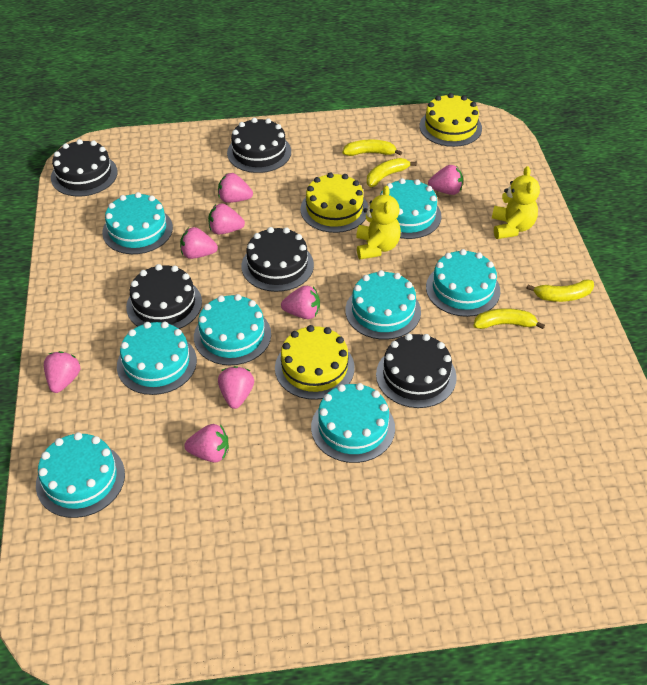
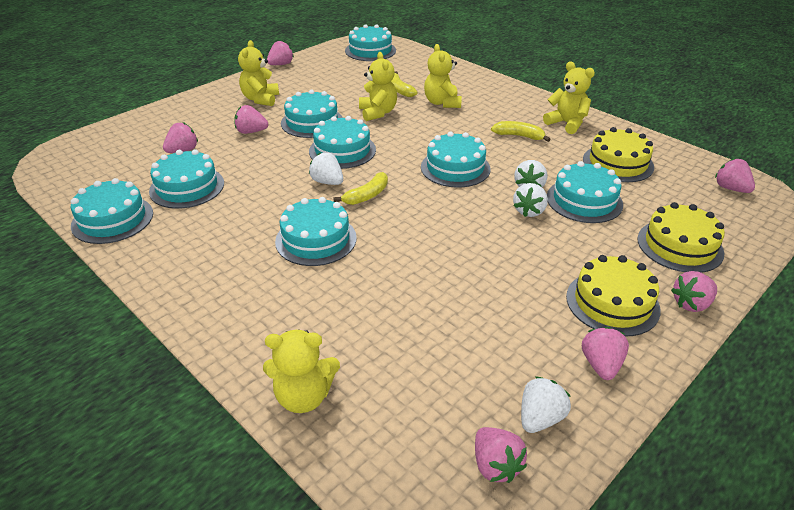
black cake: [51,139,118,196] [126,264,202,329] [227,118,291,173] [242,227,314,292] [376,333,457,408] = 5 -> none = 0
pink strawberry: [44,351,80,393] [180,227,218,259] [184,424,229,463] [208,204,245,234] [218,173,253,203] [218,366,254,409] [281,286,320,319] [428,165,463,195] = 8 -> [163,122,198,153] [234,105,268,134] [267,41,294,65] [475,427,527,483] [582,327,629,380] [671,271,717,312] [715,158,755,193] = 7
white strawberry: none = 0 -> [309,152,343,185] [513,183,548,217] [514,160,547,188] [521,377,571,433] = 4
yellow banana: [343,140,402,156] [367,158,417,187] [473,308,545,329] [526,279,594,302] = 4 -> [333,172,388,205] [391,71,418,97] [491,121,551,142] = 3
yellow teddy bear: [356,186,401,260] [492,166,540,239] = 2 -> [238,40,279,106] [263,329,340,413] [359,52,397,121] [424,44,462,108] [543,62,595,134] = 5

